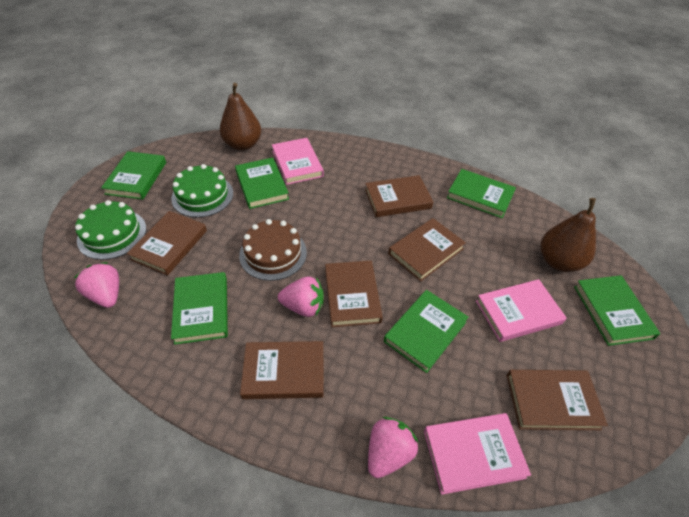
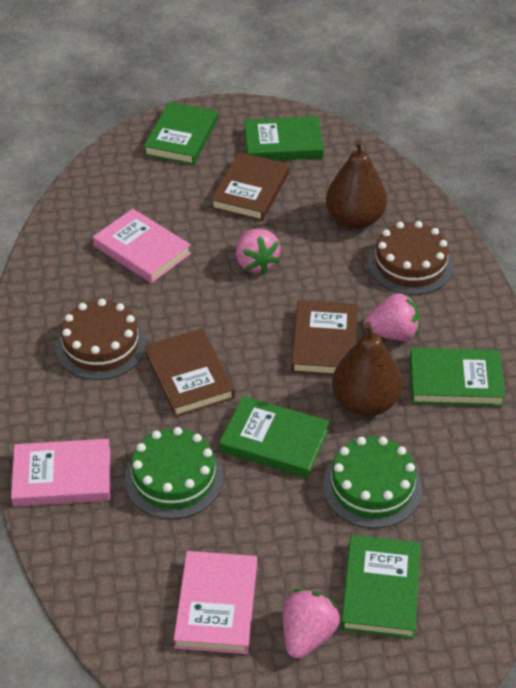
brown book: [127,211,207,276] [240,341,324,399] [325,261,383,327] [365,175,433,217] [388,218,466,281] [507,370,608,430] = 6 -> [145,328,235,417] [211,152,289,221] [291,300,358,376] = 3
brown cake: [239,219,307,281] = 1 -> [56,299,146,380] [368,221,453,295] = 2
green book: [101,151,166,200] [171,272,228,345] [235,158,289,209] [384,290,469,373] [447,169,516,218] [574,275,661,346] = 6 -> [144,102,218,165] [219,396,329,478] [244,116,324,161] [341,535,421,639] [410,348,505,406] = 5

